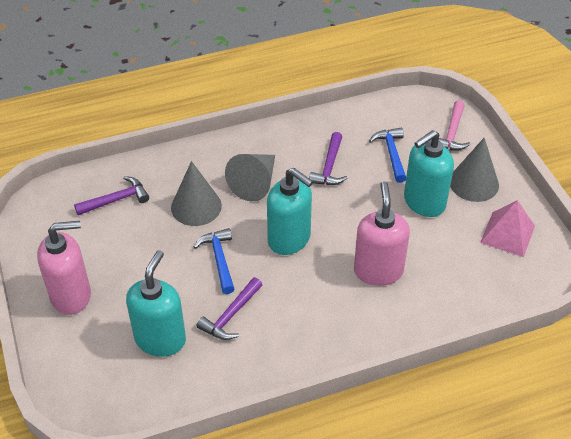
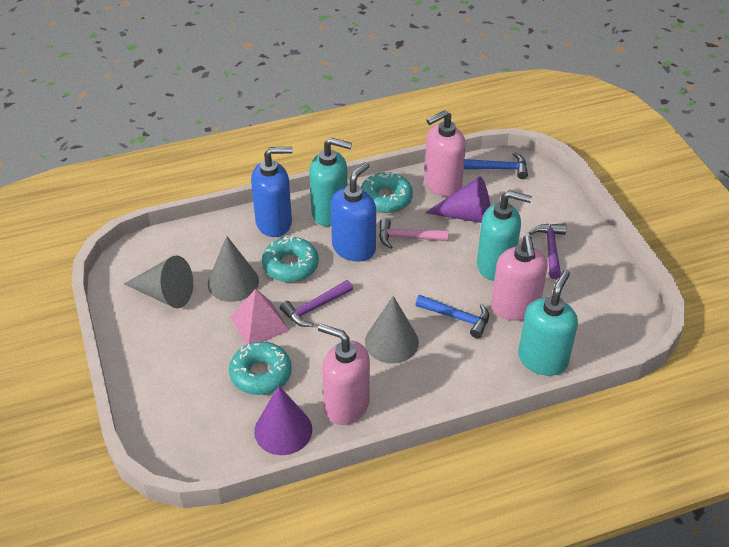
blue soap dispenser: none = 0 -> [251,147,293,237] [331,162,376,262] = 2
pink soap dispenser: [37,221,91,315] [354,181,410,286] = 2 -> [318,324,370,425] [424,110,466,197] [491,236,548,321] = 3
purple cone: none = 0 -> [254,385,312,455] [425,176,491,223] = 2
purple hammer: [74,176,149,215] [196,277,262,340] [309,132,347,185] = 3 -> [280,280,353,327] [529,223,566,279] = 2
turquoise donut: none = 0 -> [229,342,292,395] [262,236,319,282] [361,171,413,213] = 3

